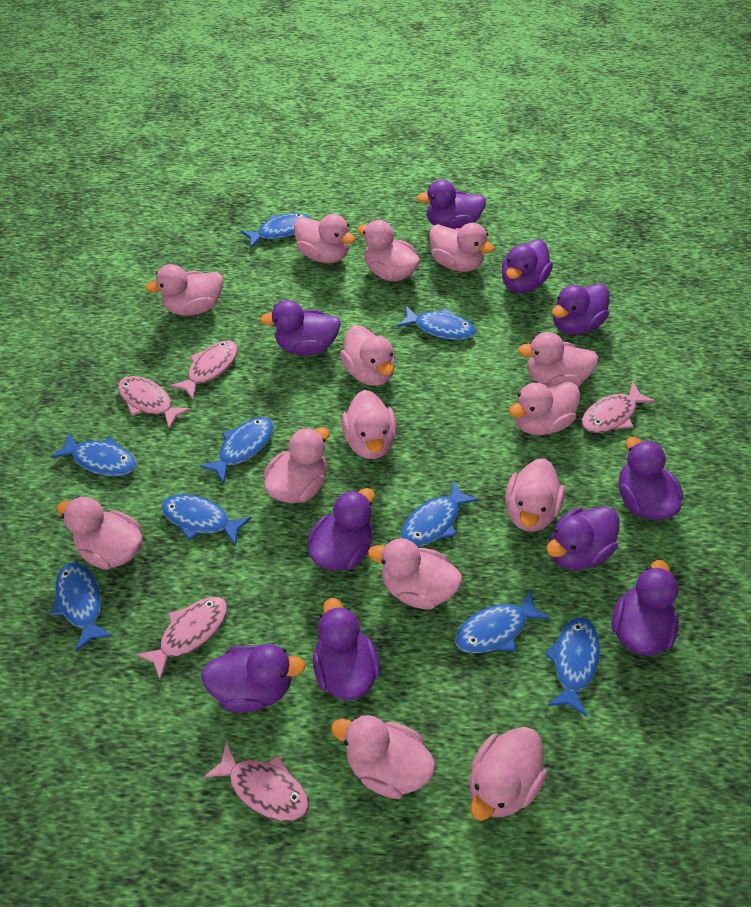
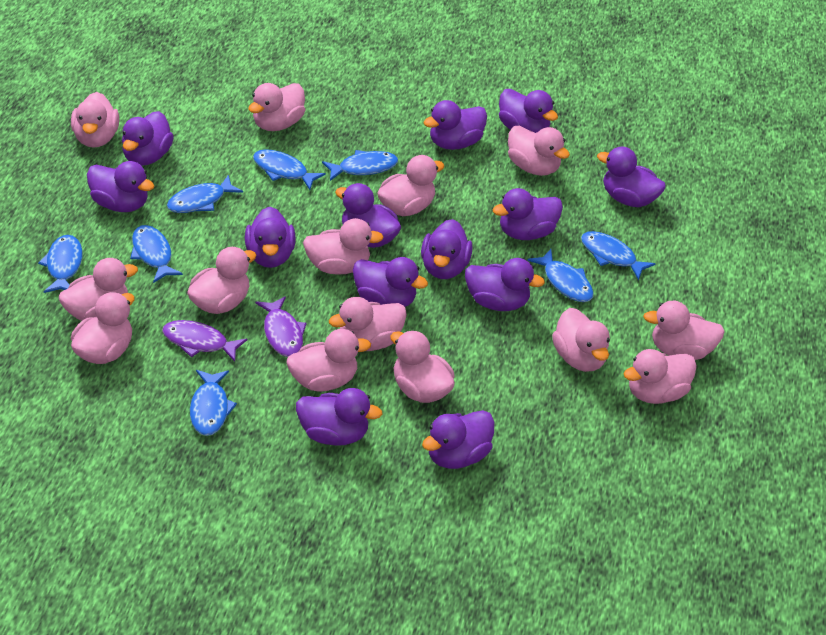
blue fish: [51,432,137,476] [51,562,113,652] [161,494,251,546] [200,417,274,484] [241,213,311,248] [397,306,476,340] [401,479,479,547] [455,589,550,653] [544,617,600,717] = 9 -> [38,235,83,293] [130,225,183,283] [167,175,243,213] [190,370,237,436] [253,149,326,190] [322,150,398,181] [528,249,594,302] [581,231,655,280] = 8
pink fish: [118,376,191,430] [136,597,228,680] [170,340,238,400] [203,741,309,821] [582,382,655,433] = 5 -> none = 0
purple duck: [201,644,306,713] [260,300,341,355] [307,488,375,571] [313,598,380,700] [417,179,486,229] [502,239,553,293] [546,506,620,570] [552,284,609,335] [611,560,679,656] [619,437,683,520] = 10 -> [87,161,154,212] [122,111,174,166] [245,207,296,268] [296,388,383,446] [335,183,401,248] [353,257,428,307] [421,219,473,279] [422,410,494,469] [423,100,487,150] [465,258,545,311] [492,188,563,240] [499,89,558,133] [597,146,666,207] = 13
purple fish: none = 0 -> [162,320,247,362] [255,296,306,357] = 2

